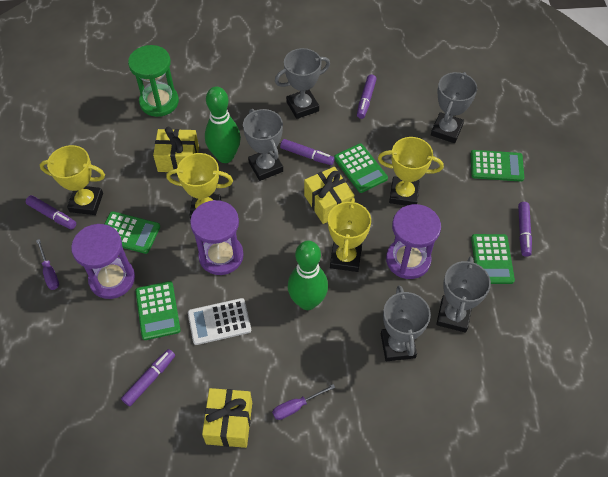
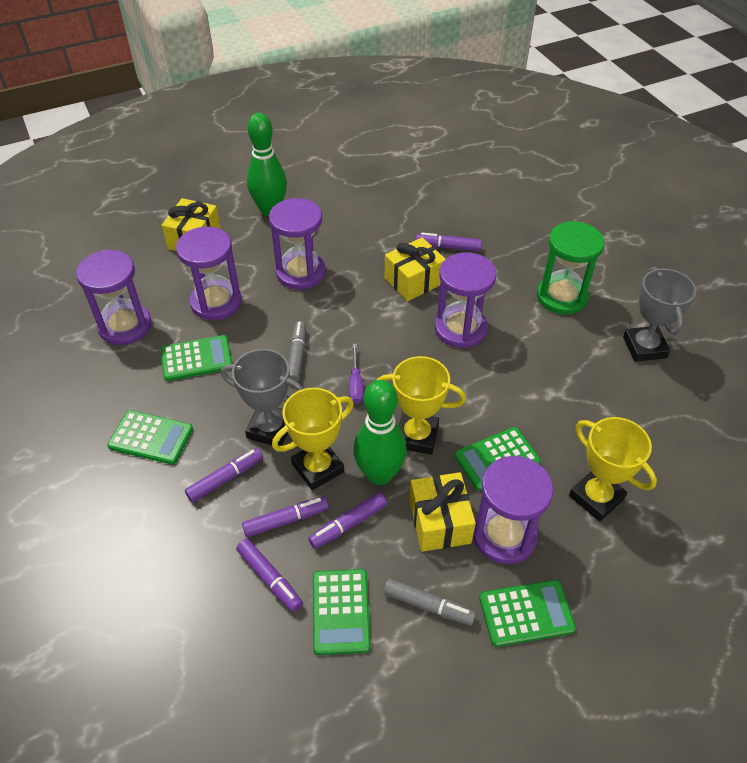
grey marker: none = 0 -> [288,321,306,382] [384,578,476,626] = 2
grey trophy: [243,109,283,181] [275,48,330,119] [381,286,431,361] [431,72,477,143] [436,256,491,333] = 5 -> [221,349,304,446] [623,267,696,362] = 2
purple hourglass: [71,224,135,299] [190,200,244,275] [386,204,441,279] = 3 -> [76,250,152,345] [176,227,242,320] [269,198,326,290] [435,252,496,348] [473,456,553,564] = 5
purple screwdriver: [36,239,59,290] [272,384,335,420] = 2 -> [349,344,364,404] = 1
white calculator: [188,298,251,345] = 1 -> none = 0
yellow trophy: [40,145,105,215] [166,153,233,220] [328,198,371,272] [378,137,444,206] = 4 -> [272,388,354,490] [377,356,466,455] [569,417,657,522] = 3

